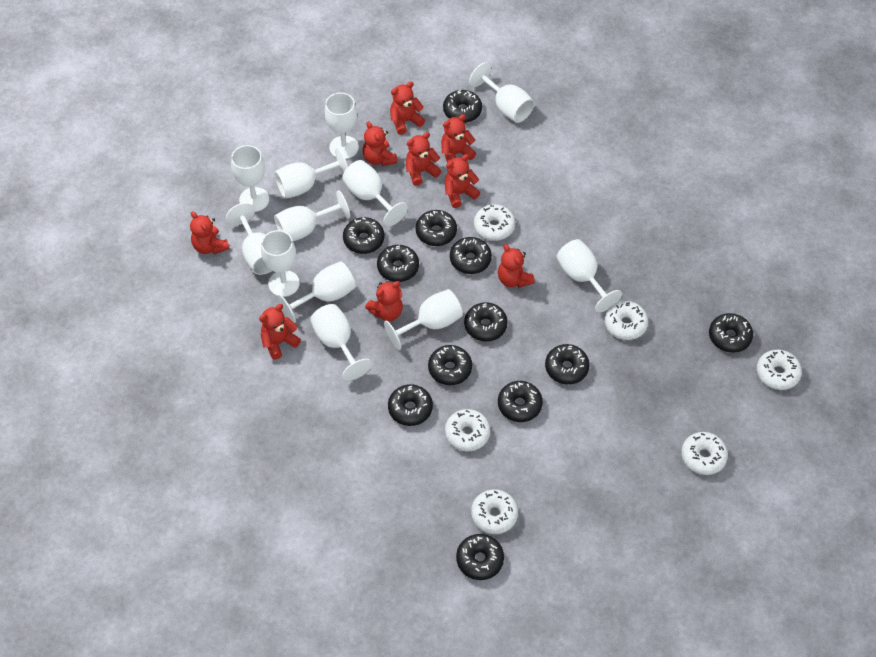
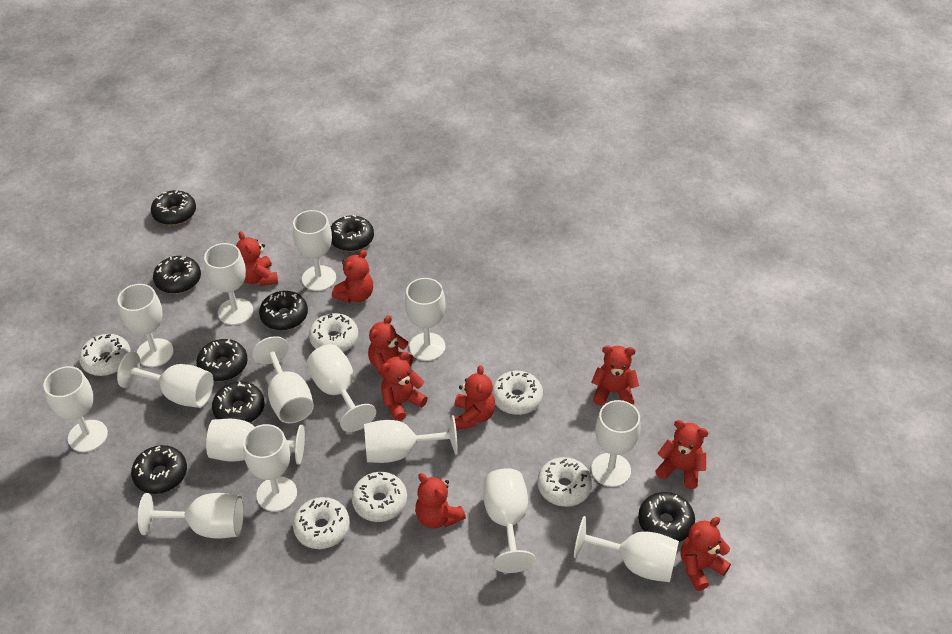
black donut: [343,217,384,254] [377,245,419,282] [388,384,433,426] [416,210,457,246] [428,345,472,385] [443,90,482,123] [450,237,492,274] [456,534,504,580] [464,302,508,341] [498,381,543,422] [545,344,590,384] [709,313,753,353] = 12 -> [131,445,187,494] [151,190,196,225] [153,256,201,294] [196,339,248,381] [212,382,265,423] [259,291,308,331] [331,215,374,251] [638,492,695,542] = 8
white goblet: [226,203,272,275] [231,145,269,212] [261,230,300,297] [274,148,348,199] [274,190,350,241] [278,261,356,323] [310,304,372,381] [325,92,359,159] [342,160,408,227] [384,289,463,350] [469,62,534,123] [556,239,622,313] = 12 -> [43,366,108,452] [117,351,213,408] [118,284,174,367] [138,493,244,539] [204,243,253,325] [206,419,305,465] [243,424,297,512] [252,336,314,423] [293,210,336,291] [307,344,376,432] [364,415,458,463] [405,278,446,361] [483,468,536,573] [574,516,679,582] [591,400,640,487] = 15

